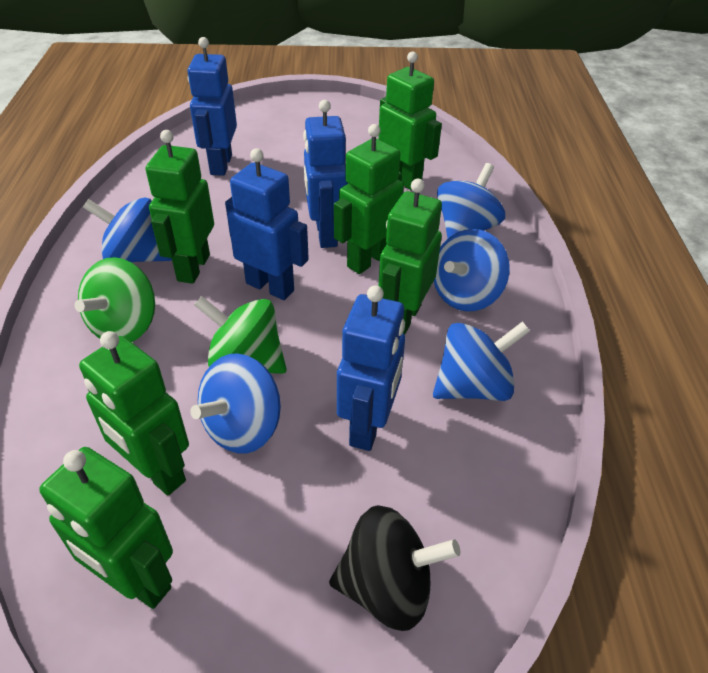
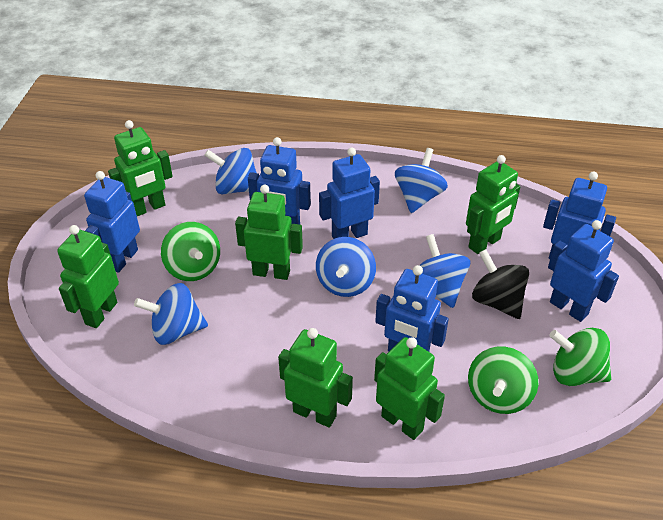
blue robot: [187,37,237,176] [225,148,309,300] [303,100,348,248] [337,285,405,451] = 4 -> [84,171,140,273] [248,137,311,224] [319,147,380,239] [375,265,449,352] [543,171,616,259] [548,220,619,322] = 6
green spinning top: [75,257,155,342] [194,296,287,374] = 2 -> [161,222,220,281] [468,347,538,414] [549,328,611,386] = 3

